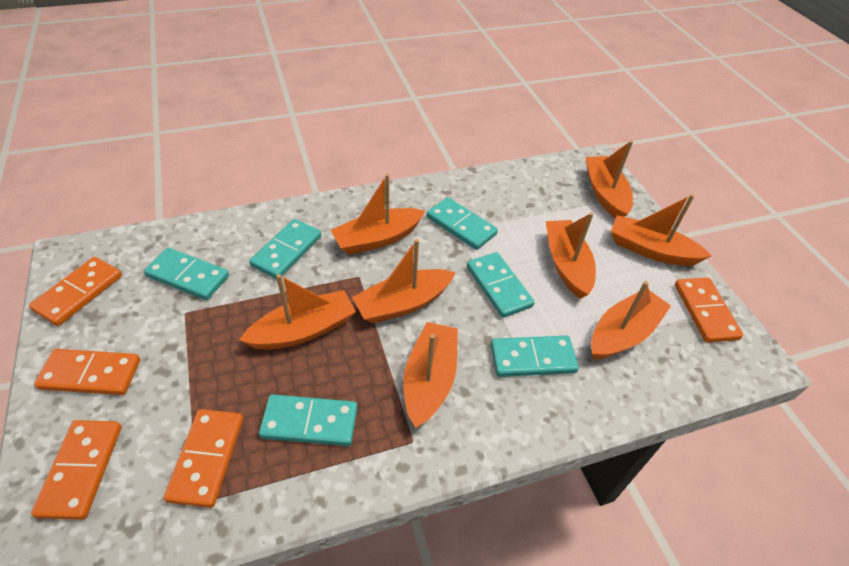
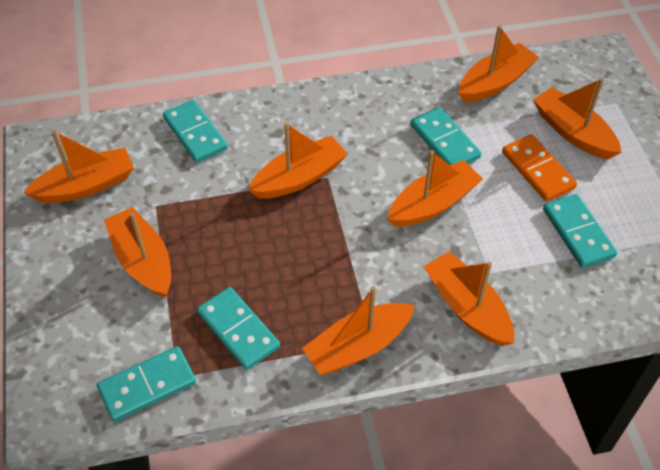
orange domino: [29,257,122,326] [31,420,122,520] [34,349,140,395] [164,409,243,508] [675,277,743,343] = 5 -> [502,134,577,202] = 1
turquoise domino: [144,248,229,300] [249,219,322,279] [259,394,357,446] [427,197,498,250] [467,252,535,318] [491,336,579,377] = 6 -> [97,346,196,422] [163,100,228,163] [197,287,280,370] [411,107,481,165] [543,194,617,268] = 5

